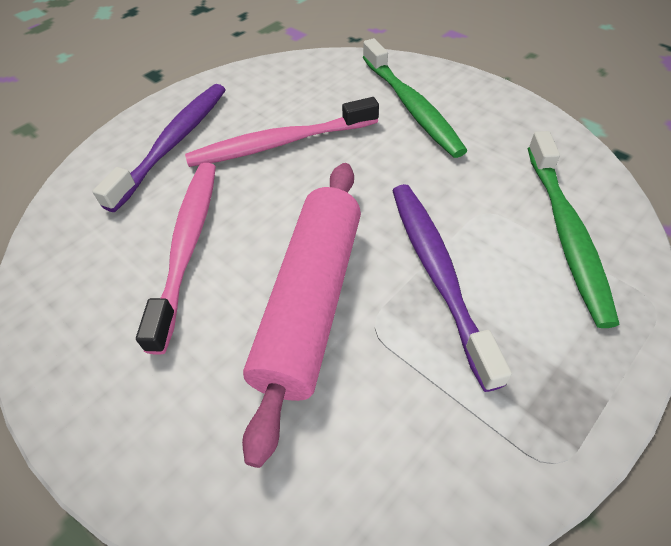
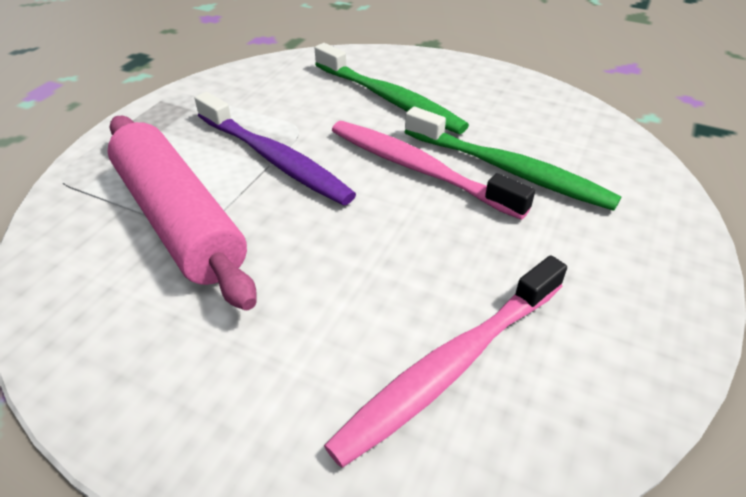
purple toothbrush: [92,84,226,212] [392,184,512,392] = 2 -> [195,92,356,206] = 1

